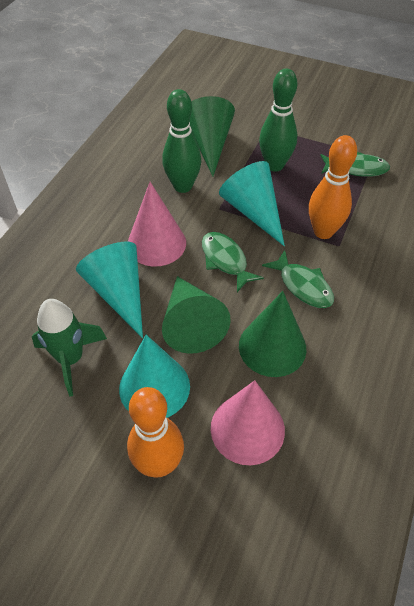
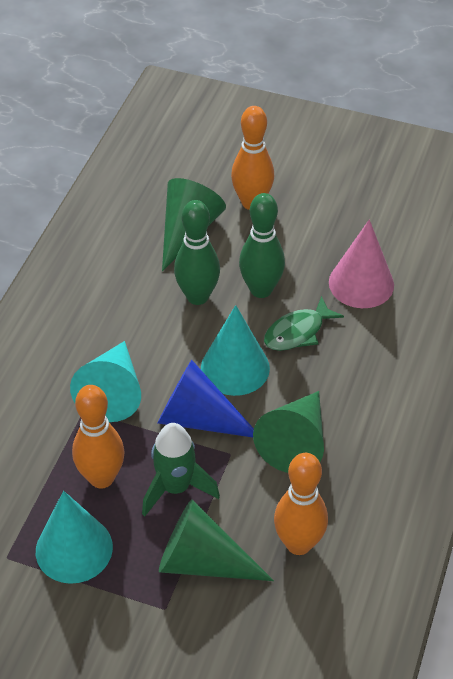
blue cone: none = 0 -> [157,360,254,437] = 1
green fish: [202,232,264,292] [262,250,334,308] [320,152,390,177] = 3 -> [264,296,344,351] = 1
orange bowling pin: [127,387,184,478] [309,135,357,239] = 2 -> [72,385,125,489] [231,106,274,210] [274,453,328,555] = 3
pink cone: [128,182,186,266] [211,380,285,465] = 2 -> [329,219,394,308] = 1

